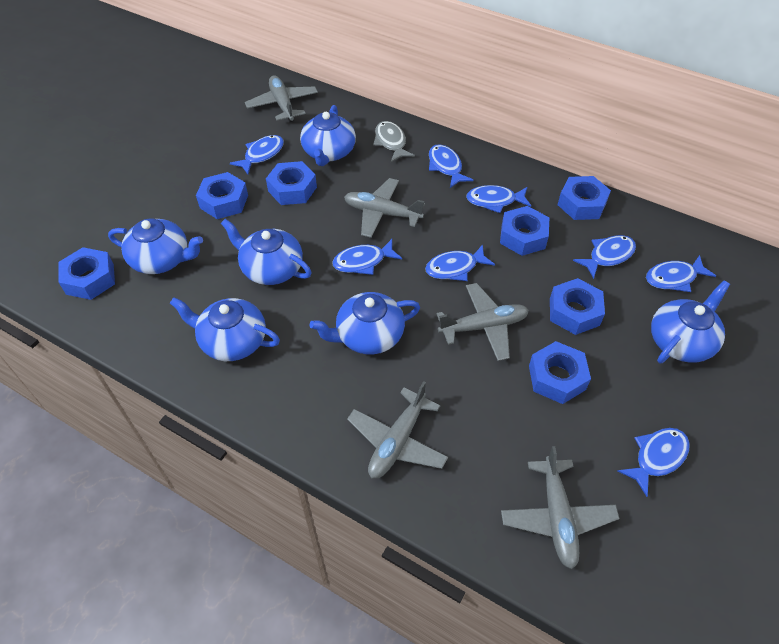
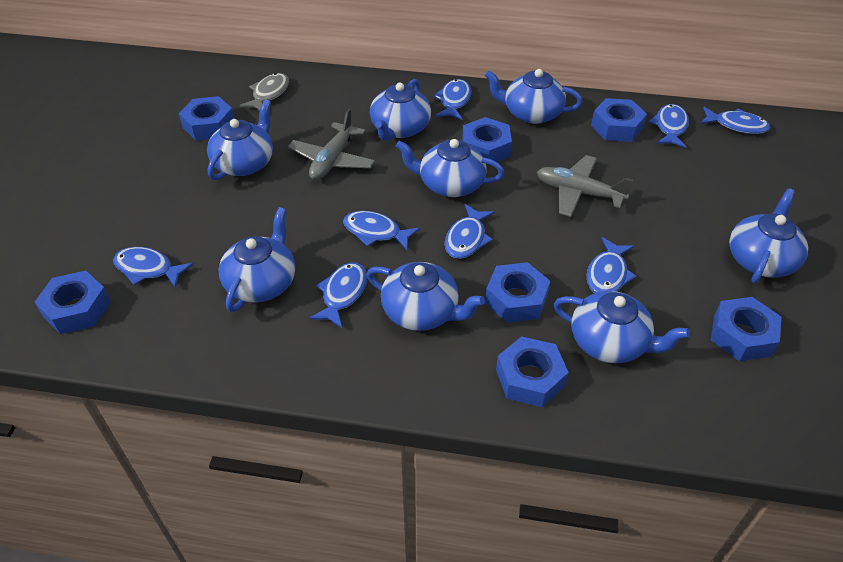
blue teapot: [108,218,203,274] [170,297,280,361] [221,219,311,285] [300,105,356,166] [310,292,420,354] [651,281,730,363] = 6 -> [207,99,273,180] [219,207,295,312] [366,262,485,331] [370,79,431,141] [396,139,504,197] [485,69,582,124] [554,291,690,363] [729,188,808,283] = 8
grey plane: [245,75,318,122] [344,178,425,238] [347,381,448,479] [436,283,529,361] [501,446,620,569] = 5 -> [288,109,375,180] [537,155,633,217] = 2

